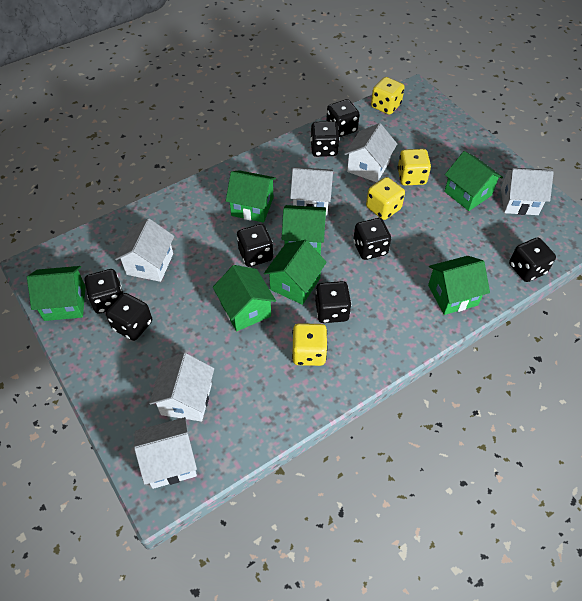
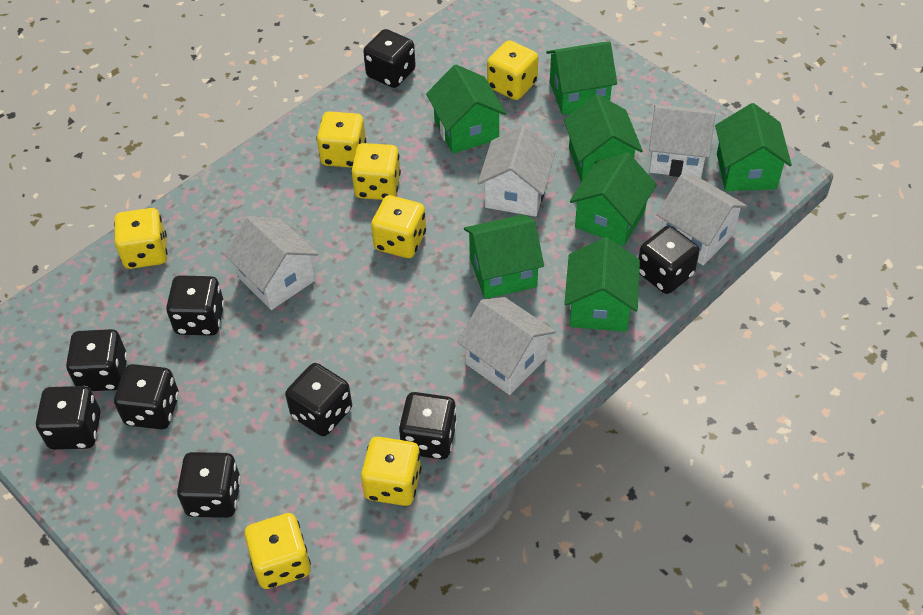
black dice: [84,269,123,314] [106,293,152,341] [237,224,273,267] [310,121,340,157] [315,281,351,323] [326,99,360,137] [353,218,391,260] [509,237,556,282] = 8 -> [36,386,100,450] [66,329,127,391] [114,364,179,429] [166,275,224,336] [177,452,241,518] [285,363,352,436] [363,29,416,88] [399,392,457,459] [638,226,700,294] = 9
white house: [115,218,174,282] [134,417,197,489] [149,353,214,422] [290,167,333,216] [344,123,397,182] [501,167,554,215] = 6 -> [225,216,318,310] [457,297,556,395] [478,125,556,217] [649,104,716,178] [657,175,747,265] = 5
yellow dice: [292,323,328,366] [366,177,405,220] [371,77,405,115] [397,149,431,185] = 4 -> [114,208,168,269] [244,513,311,589] [317,111,366,168] [351,143,401,200] [361,437,421,506] [371,195,426,258] [487,40,538,100] = 7

